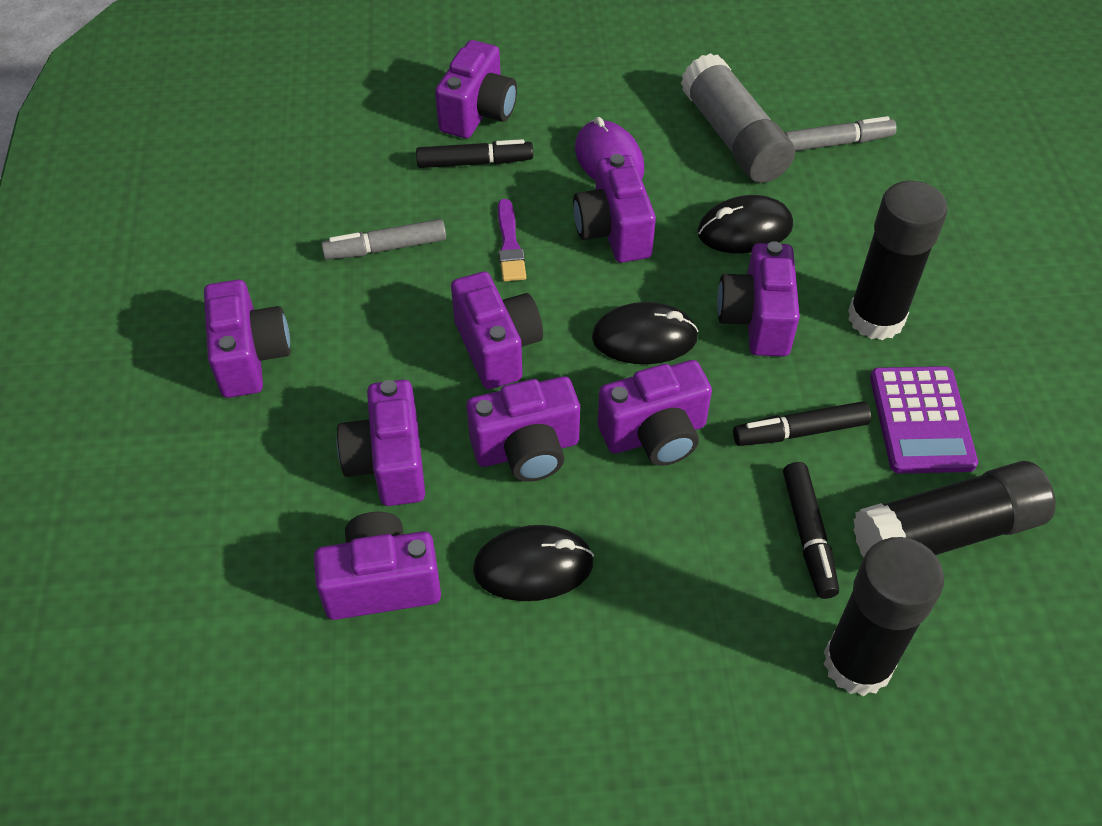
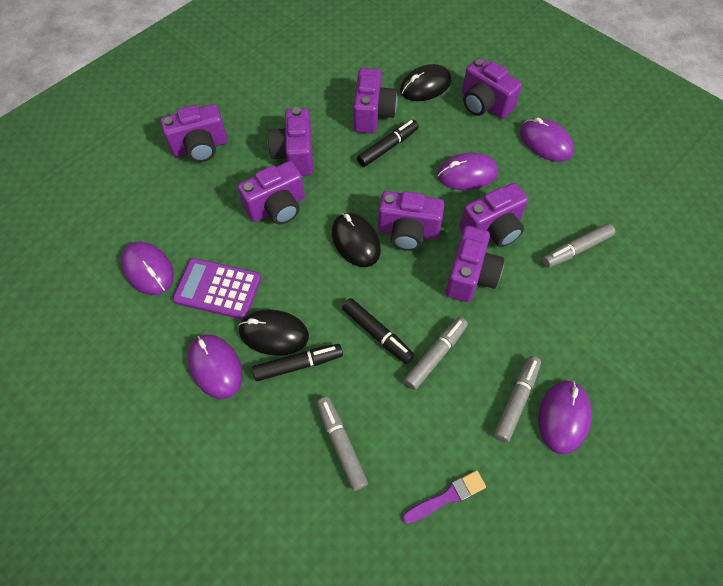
black glue stick: [823,537,944,696] [848,181,948,340] [854,461,1056,557] = 3 -> none = 0
grey glue stick: [681,53,795,183] = 1 -> none = 0
grey marker: [321,219,446,260] [785,116,897,151] = 2 -> [317,397,368,491] [404,317,468,390] [494,356,541,442] [542,223,615,268] = 4
purple camera: [204,280,290,398] [314,512,441,620] [337,380,425,506] [435,40,517,138] [451,271,543,389] [467,376,580,482] [573,154,656,263] [598,360,712,466] [717,241,800,356] = 9 -> [160,104,228,162] [238,161,305,224] [267,107,313,176] [353,68,397,133] [378,191,444,251] [445,226,504,302] [459,183,528,247] [462,58,522,119] = 8
purple mouse: [575,117,644,181] = 1 -> [121,241,174,295] [187,334,242,399] [437,152,498,190] [520,117,574,162] [538,381,592,455] = 5

